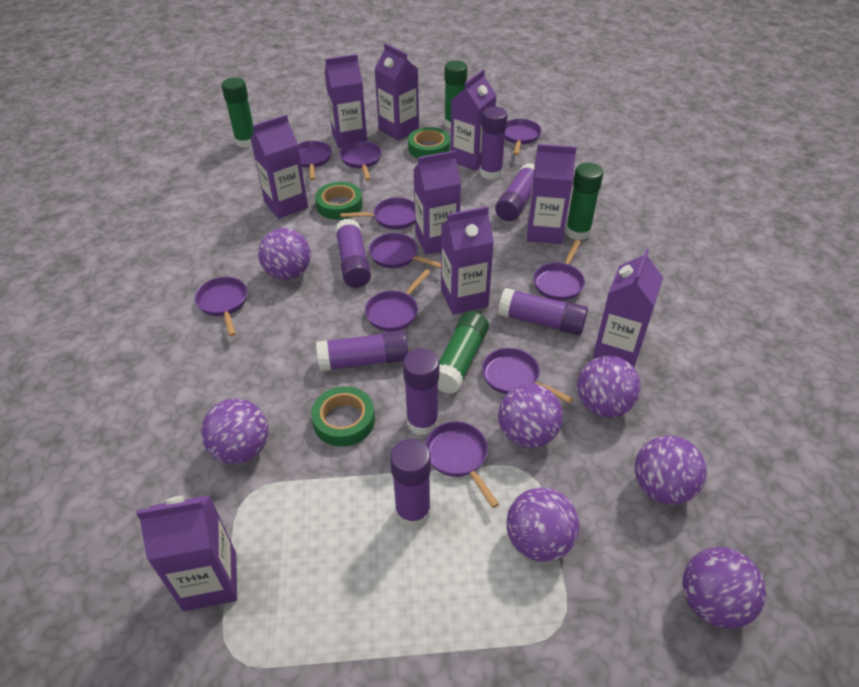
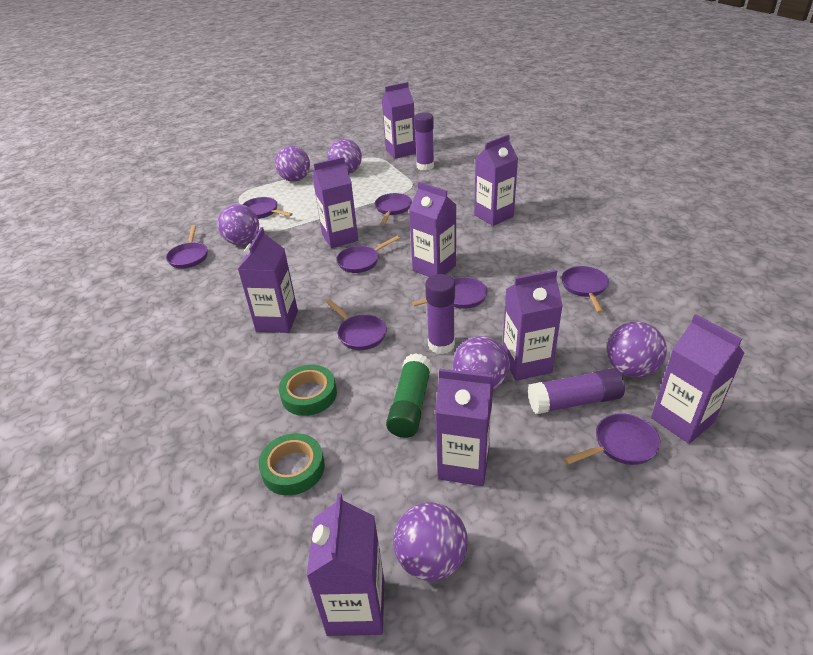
green glue stick: [221,77,254,148] [438,311,489,394] [444,60,467,129] [565,163,603,240] = 4 -> [386,353,432,438] = 1
green tape: [311,386,375,447] [315,182,363,220] [408,127,450,158] = 3 -> [259,433,325,496] [279,365,337,416] = 2
purple ball: [201,398,269,464] [258,228,311,280] [498,384,563,448] [506,487,580,562] [577,356,641,418] [635,435,707,505] [682,547,766,629] = 7 -> [217,204,259,245] [275,146,310,182] [327,139,362,174] [393,502,468,581] [453,336,510,390] [607,321,667,378] = 6
purple glue stick: [316,330,408,372] [335,218,371,288] [390,439,431,528] [403,348,439,435] [480,107,508,180] [495,163,535,221] [498,288,588,335] = 7 -> [414,112,434,171] [425,274,455,354] [528,368,625,414] = 3
purple pan: [195,277,248,336] [298,141,332,180] [340,141,382,181] [340,197,415,230] [365,269,431,332] [369,233,441,269] [425,422,499,508] [482,348,574,404] [505,119,542,155] [533,239,585,301] = 10 -> [166,225,208,268] [242,197,293,219] [326,299,387,350] [336,236,400,273] [375,193,412,224] [412,277,488,309] [562,266,609,313] [564,413,660,465] = 8

